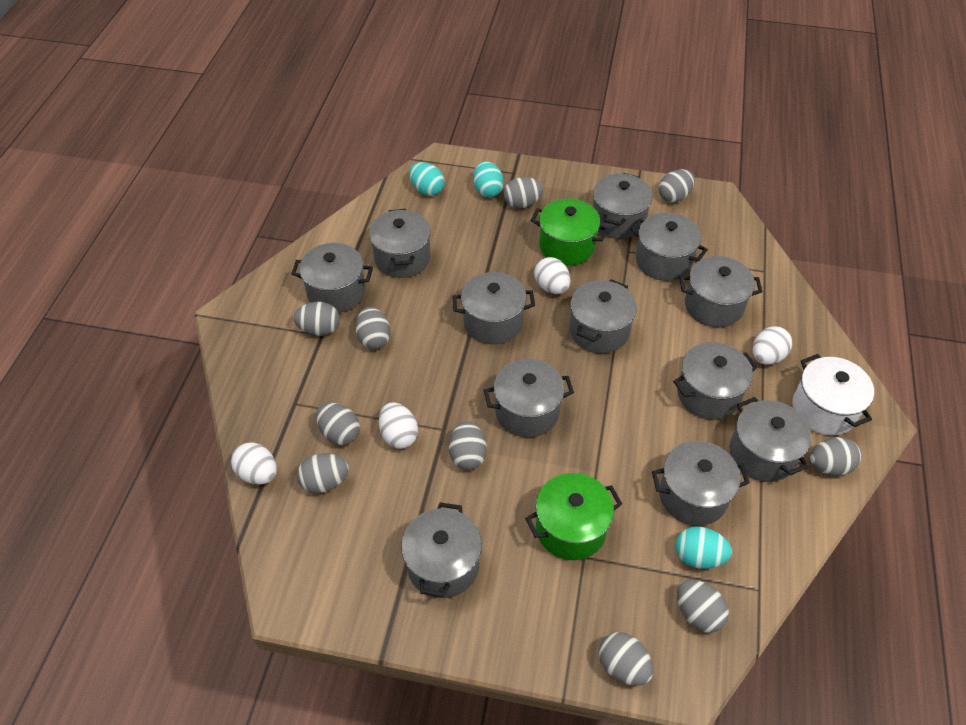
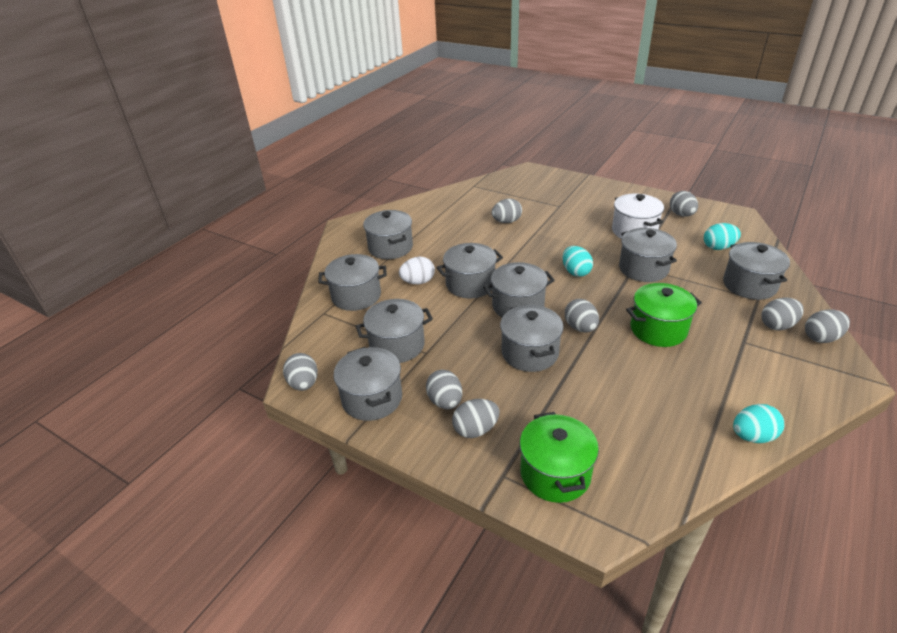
grey egg: [293,302,340,336] [297,453,349,493] [316,403,360,445] [355,307,391,349] [449,421,487,470] [503,177,543,208] [599,632,654,686] [659,169,695,203] [677,579,729,633] [810,437,862,476] = 10 -> [283,353,318,391] [426,370,462,409] [452,399,500,438] [492,199,522,223] [565,299,599,332] [670,191,698,217] [762,298,804,330] [805,309,850,343] = 8
grey pot: [291,243,373,313] [369,209,431,278] [401,502,482,598] [452,272,535,344] [484,359,574,438] [569,279,637,353] [593,173,653,239] [631,213,708,281] [652,441,750,526] [673,342,758,420] [679,256,763,328] [730,397,812,482] = 12 -> [318,254,387,311] [334,347,402,421] [356,299,433,363] [363,210,413,259] [436,243,503,298] [483,262,555,317] [500,305,563,372] [619,228,677,282] [723,242,790,300] = 9
white egg: [231,443,277,484] [379,402,418,449] [534,257,570,294] [753,326,792,365] = 4 -> [399,257,435,284] = 1

